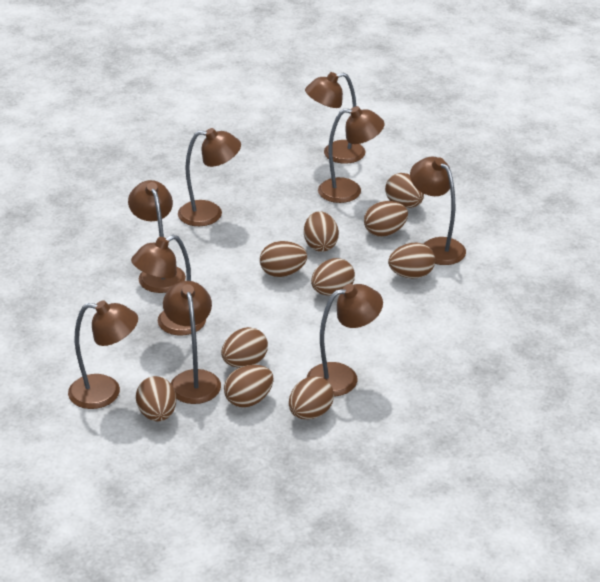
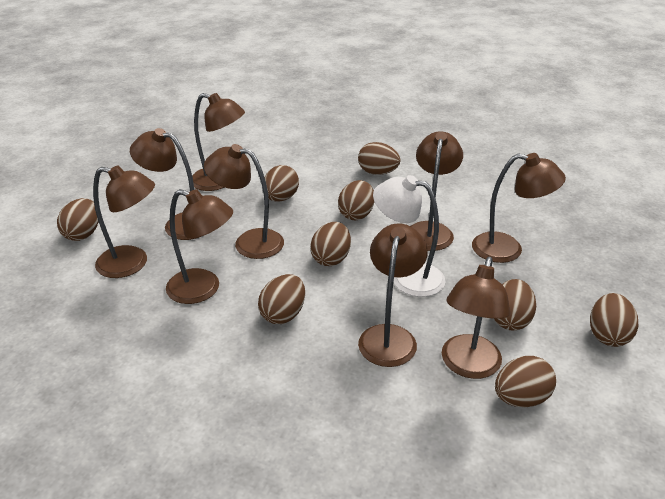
brown egg: [136,376,176,421] [221,327,268,368] [224,365,273,407] [260,241,307,277] [289,376,334,419] [304,211,339,252] [311,258,355,296] [364,201,408,237] [385,173,424,208] [388,242,435,279] = 10 -> [57,198,98,241] [258,274,305,324] [264,165,299,202] [310,222,351,266] [338,180,374,220] [358,142,400,175] [494,279,536,330] [495,356,556,407] [590,293,638,347] = 9
white lamp: none = 0 -> [373,175,446,297] = 1

